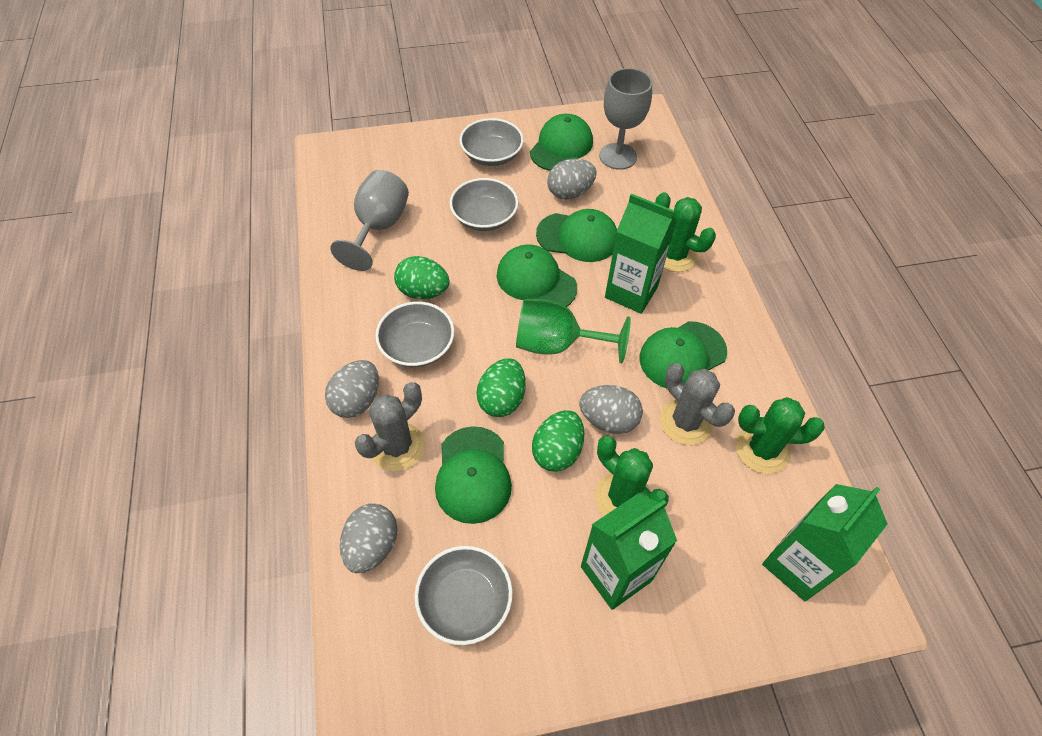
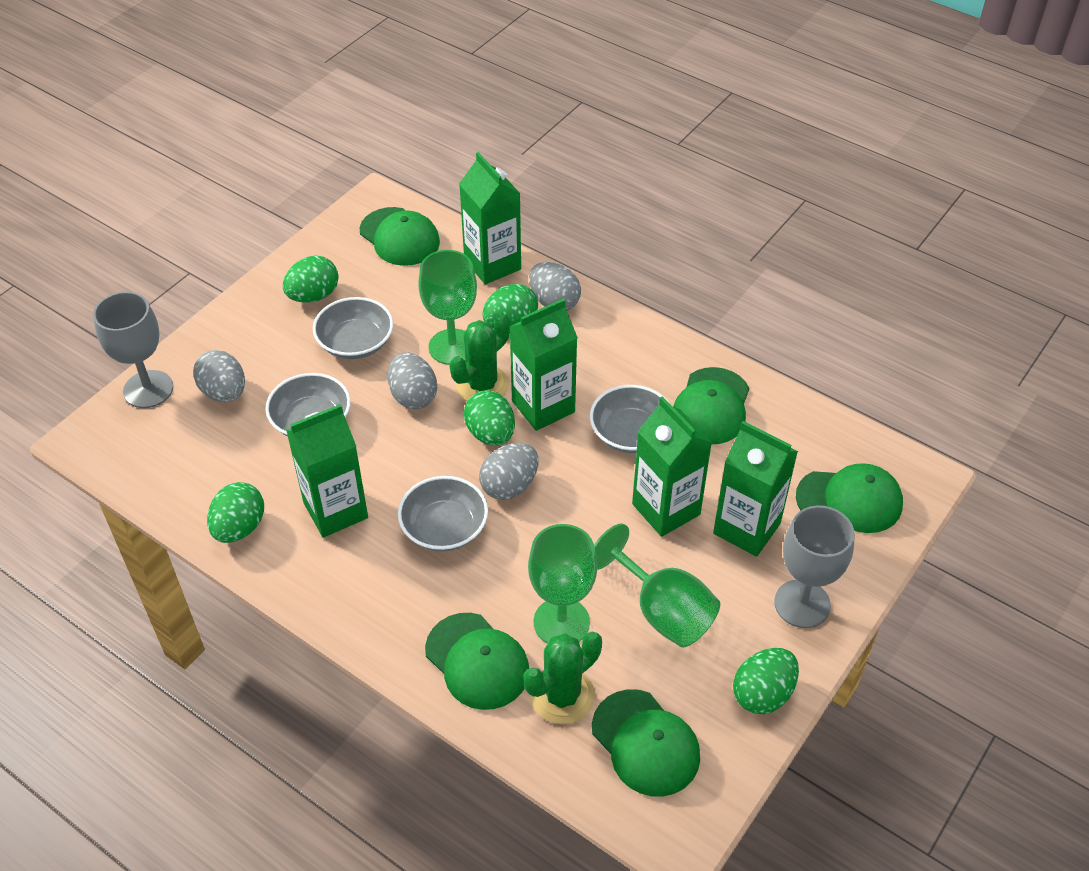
green cactus: [595,435,669,516] [655,192,716,272] [736,397,825,474] = 3 -> [449,313,511,401] [523,632,602,724] = 2
green carton: [581,493,677,610] [605,193,677,314] [762,484,888,601] = 3 -> [286,404,368,538] [459,152,521,284] [509,298,578,431] [632,396,712,537] [713,421,798,557] = 5
green egg: [394,256,450,299] [476,358,526,417] [532,410,585,472] = 3 -> [207,482,264,543] [283,255,339,303] [464,390,515,446] [482,284,538,329] [733,648,799,714] = 5
green goblet: [516,299,631,363] = 1 -> [418,250,477,365] [528,524,598,644] [594,524,720,648] = 3
grey cactus: [355,382,425,471] [660,363,735,445] = 2 -> none = 0

